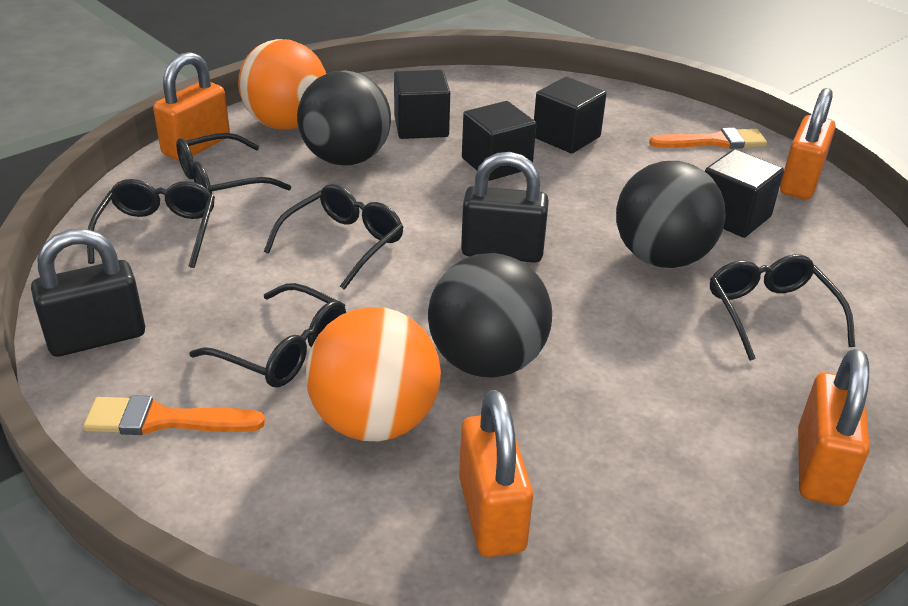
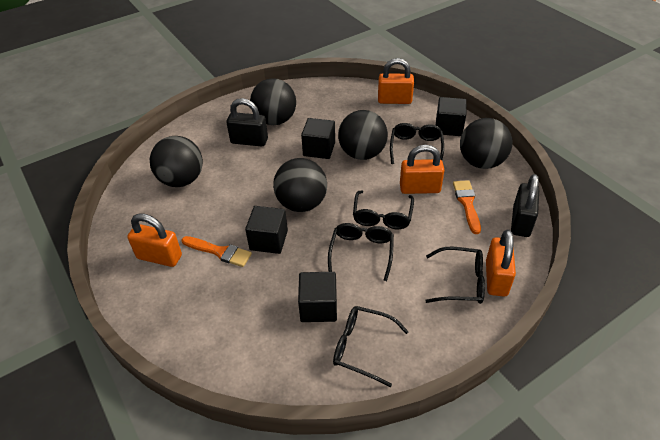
black ball: [297,70,391,166] [428,253,552,378] [616,161,726,268] = 3 -> [150,136,203,187] [250,78,296,125] [273,158,327,212] [338,110,388,160] [460,118,512,169] = 5
orange ball: [238,39,326,130] [306,307,441,441] = 2 -> none = 0

